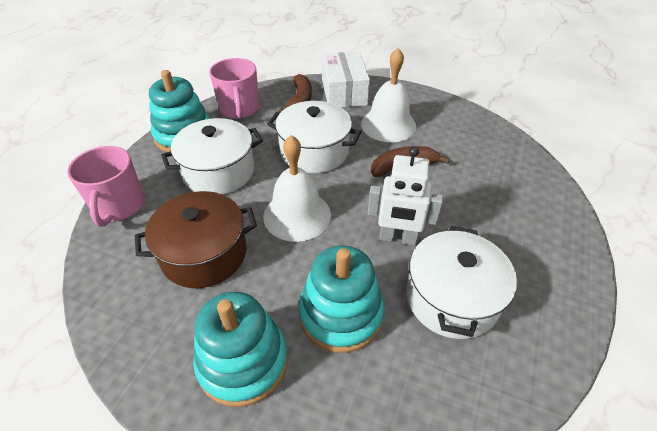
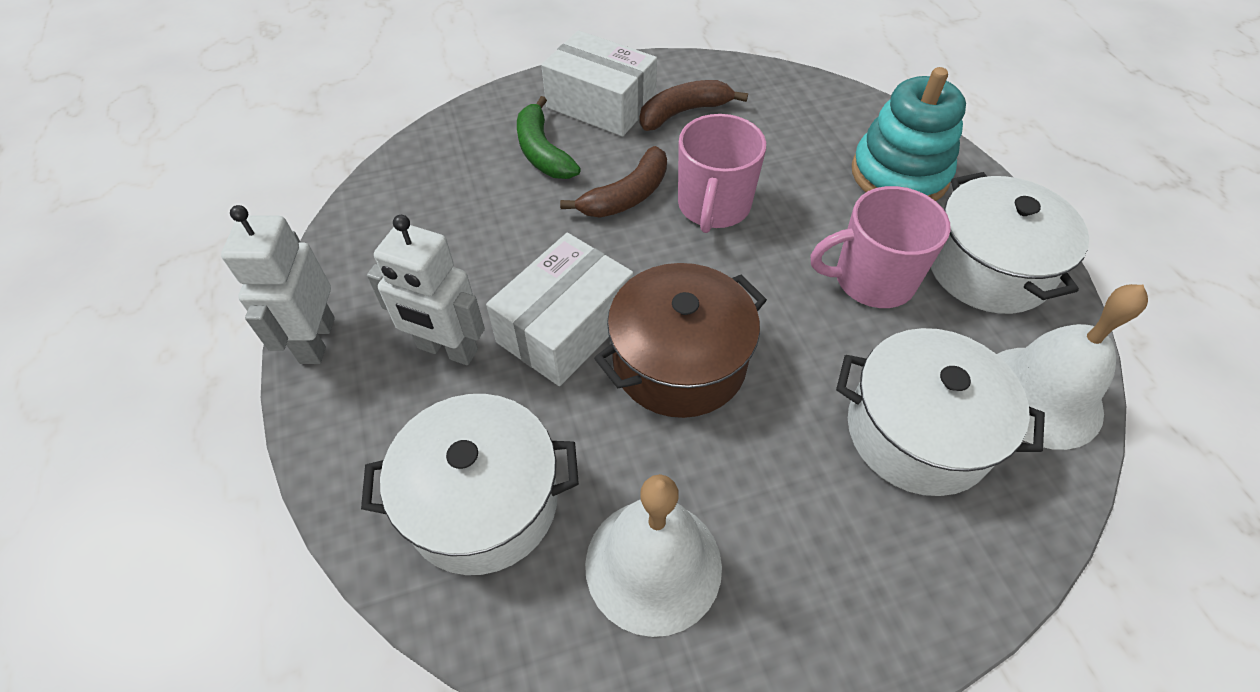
green banana: none = 0 -> [517,96,581,179] = 1
turquoise stacking toy: [149,70,210,152] [193,292,288,407] [299,246,384,353] = 3 -> [852,67,966,201] = 1
white box: [322,52,370,108] = 1 -> [486,233,634,386] [541,30,657,137] = 2
white robot: [368,146,443,245] = 1 -> [221,205,335,364] [367,215,485,365] = 2

